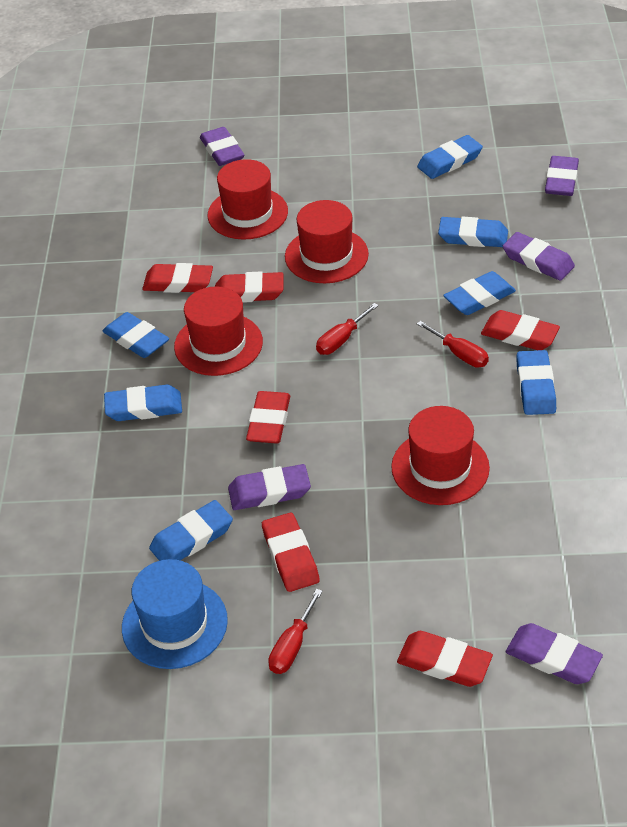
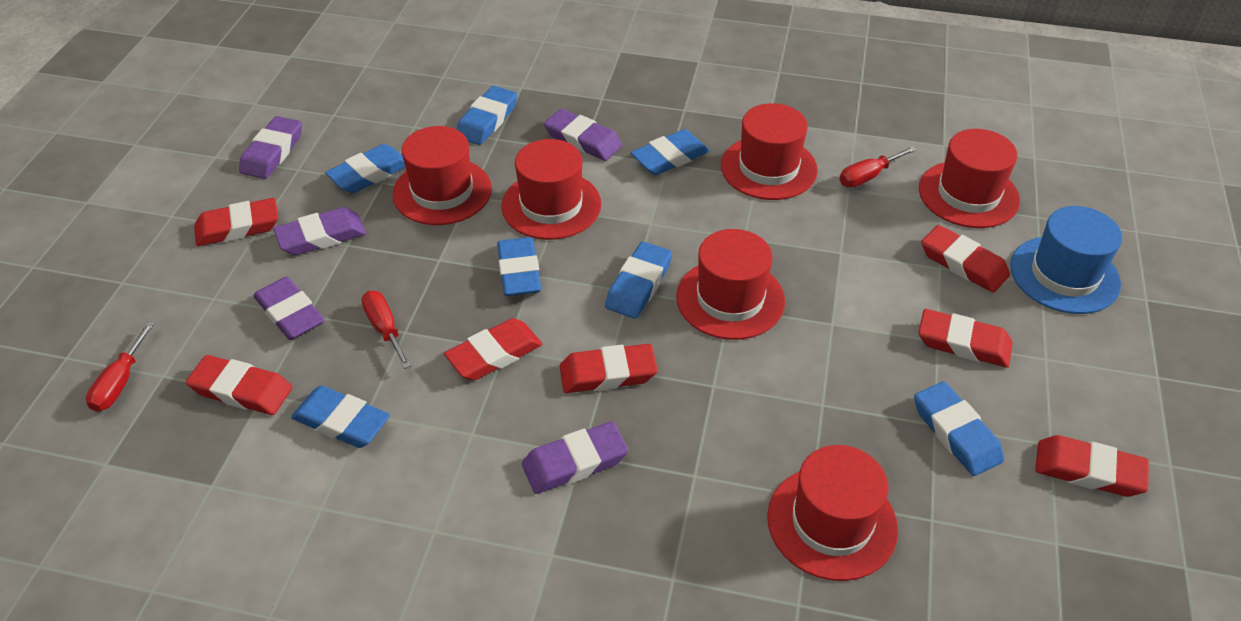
red eraser: [142,263,213,293] [215,271,284,303] [246,391,290,444] [262,513,320,592] [397,631,493,687] [481,310,560,350] = 6 -> [186,355,292,415] [194,198,278,246] [444,318,542,381] [560,344,658,393] [918,309,1013,367] [921,225,1010,293] [1035,435,1149,497] = 7
red hat: [174,286,263,376] [208,159,288,240] [285,200,369,283] [391,406,490,505] = 4 -> [392,126,492,225] [501,139,601,240] [676,229,785,340] [721,103,818,200] [767,445,898,581] [919,129,1020,228] = 6

